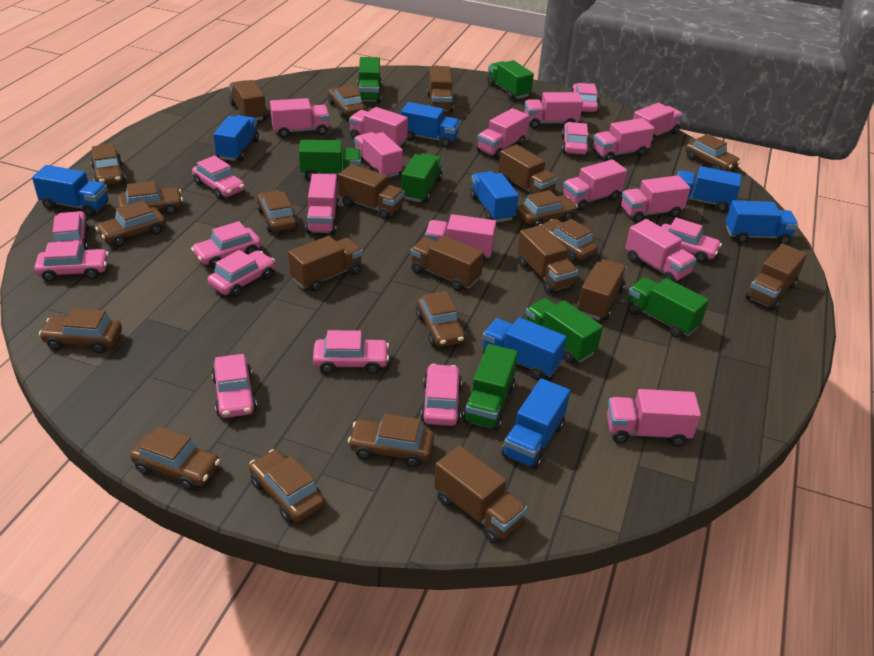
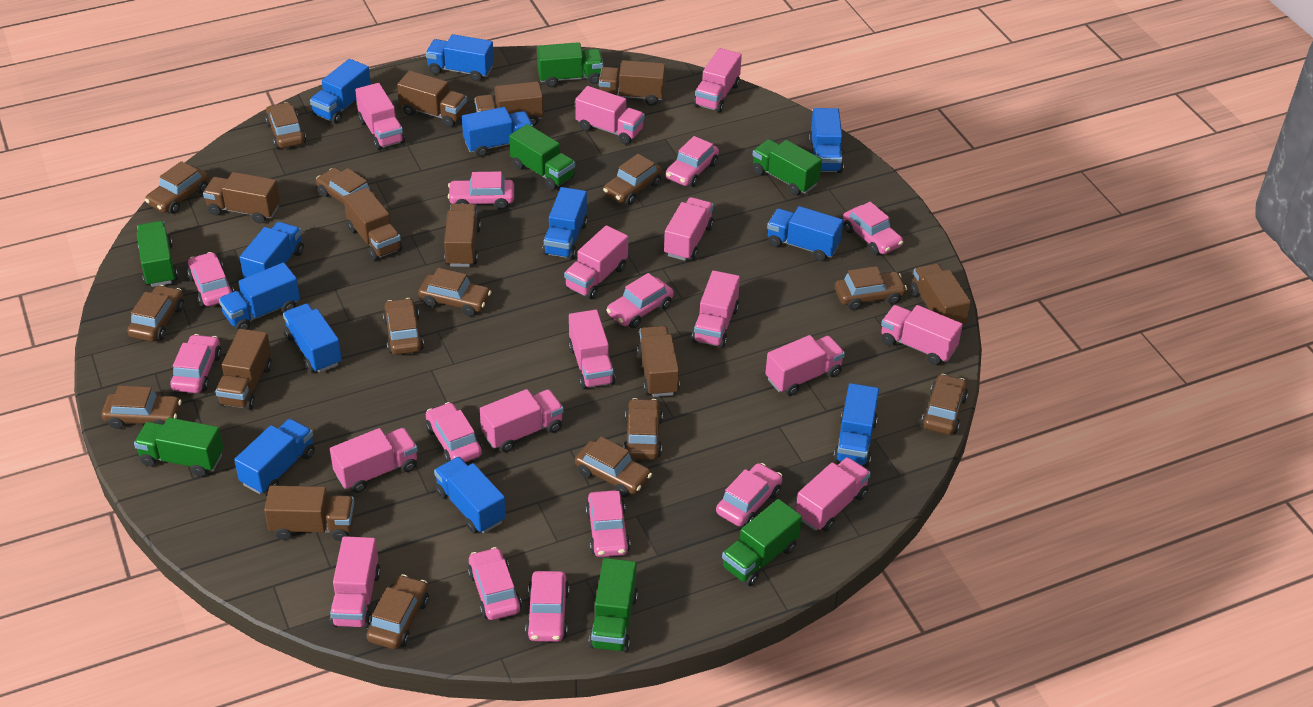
blue truck: [32,165,108,217] [213,115,259,161] [401,102,460,147] [470,171,519,222] [482,317,567,380] [502,378,570,469] [678,166,742,212] [726,200,798,244] = 8 -> [219,262,300,331] [234,419,315,494] [240,222,304,278] [283,304,342,373] [310,59,371,124] [426,34,494,82] [434,457,506,533] [462,107,533,157] [542,187,588,260] [767,206,843,261] [809,108,843,173] [833,383,879,467] = 12

